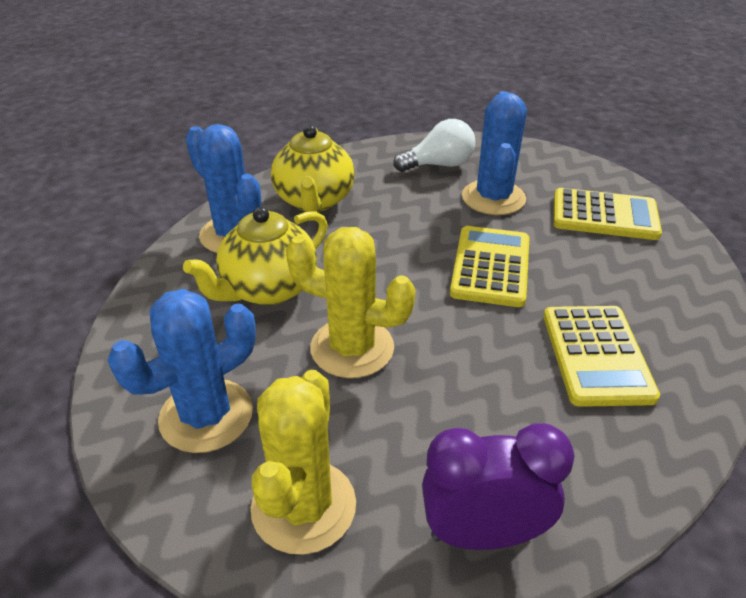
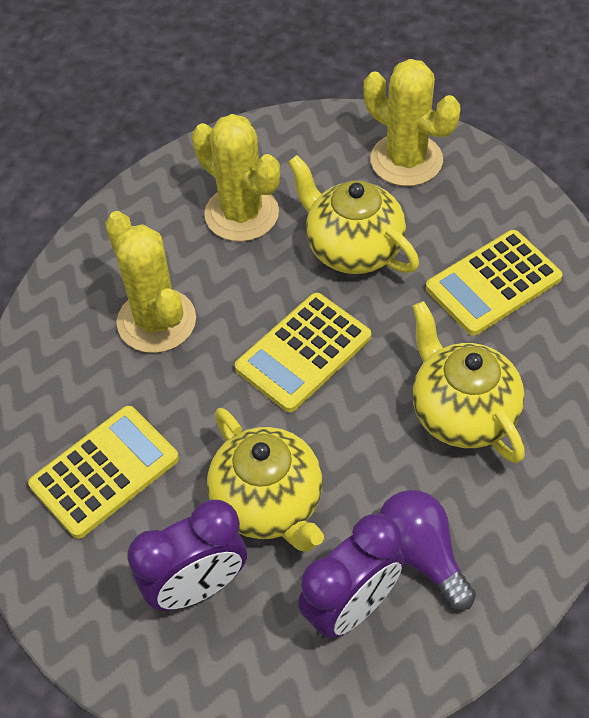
blue cactus: [108,289,256,453] [186,124,262,253] [462,91,527,215] = 3 -> none = 0
purple clock: [422,423,575,550] = 1 -> [127,500,247,611] [298,513,404,638] = 2
purple light bulb: none = 0 -> [379,490,476,610] = 1
white light bulb: [393,119,475,172] = 1 -> none = 0
yellow cactus: [251,370,356,555] [286,227,416,378] = 2 -> [105,211,196,353] [192,114,280,242] [364,59,460,186] = 3
yellow teapot: [183,207,328,305] [271,125,355,212] = 2 -> [207,408,324,552] [288,155,419,274] [412,301,525,463] = 3

